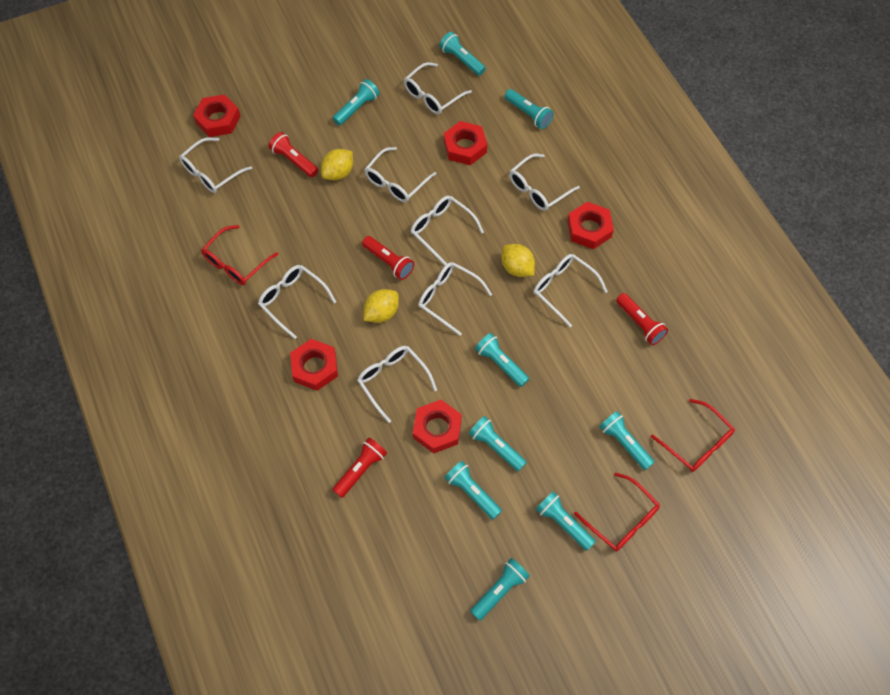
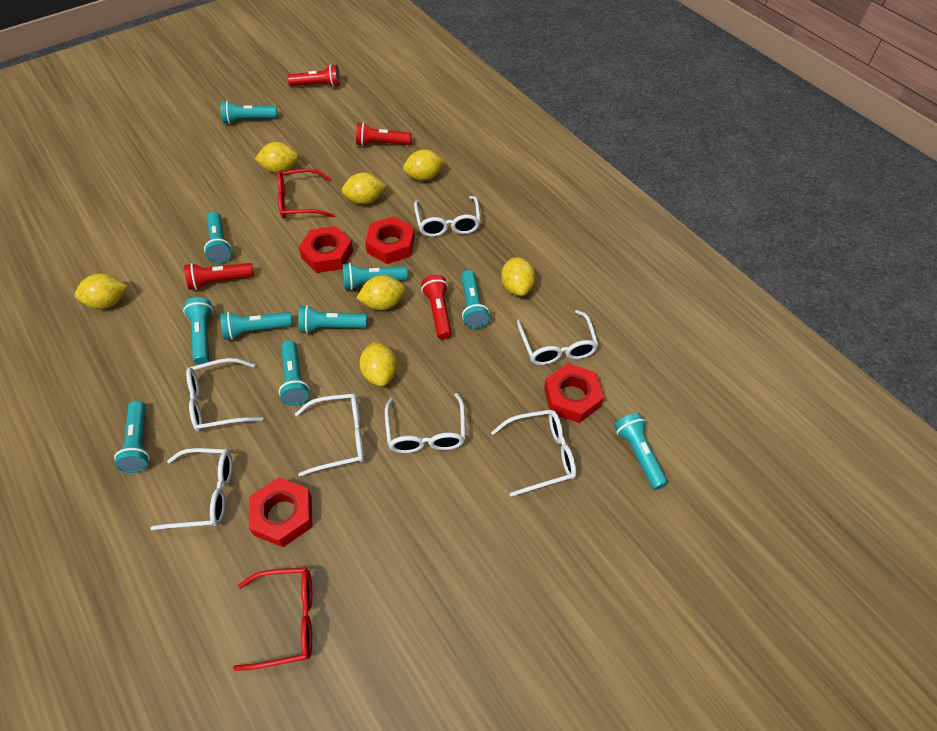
red glasses: [201,225,278,285] [574,472,660,552] [651,399,735,472] = 3 -> [233,567,312,671] [277,169,335,219] = 2
red nut: [193,94,241,137] [290,339,338,391] [413,400,462,454] [444,121,487,165] [567,202,614,249] = 5 -> [249,477,312,547] [299,226,353,273] [365,216,415,264] [544,364,604,423] = 4
turquoise flashlight: [333,79,380,126] [439,32,486,76] [445,461,502,520] [469,416,527,472] [470,558,530,621] [475,333,529,387] [504,89,554,129] [536,492,596,551] [599,411,655,470] = 9 -> [114,400,150,473] [183,297,213,364] [204,212,232,263] [220,312,292,340] [221,101,277,124] [279,340,310,406] [298,305,367,334] [343,263,408,290] [461,270,490,329] [614,413,668,490] = 10
white glasses: [179,137,252,193] [258,265,336,339] [357,346,437,423] [364,147,436,202] [404,62,472,114] [411,196,484,265] [418,262,492,336] [509,154,580,211] [533,254,608,327] = 9 -> [150,448,233,530] [186,358,263,432] [295,394,364,476] [385,393,466,453] [414,196,481,237] [491,410,576,497] [517,310,599,365] = 7
yellow lemon: [321,149,353,180] [364,289,399,323] [501,244,535,277] = 3 -> [75,273,128,309] [255,142,299,173] [342,172,387,204] [356,275,406,310] [359,342,397,386] [403,149,445,181] [501,257,536,296] = 7

